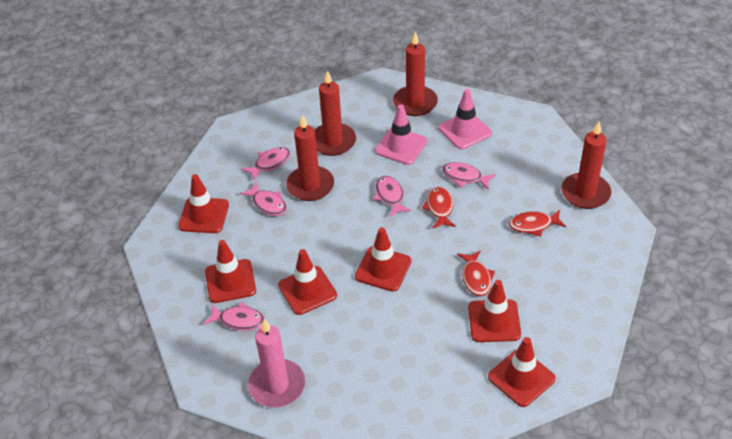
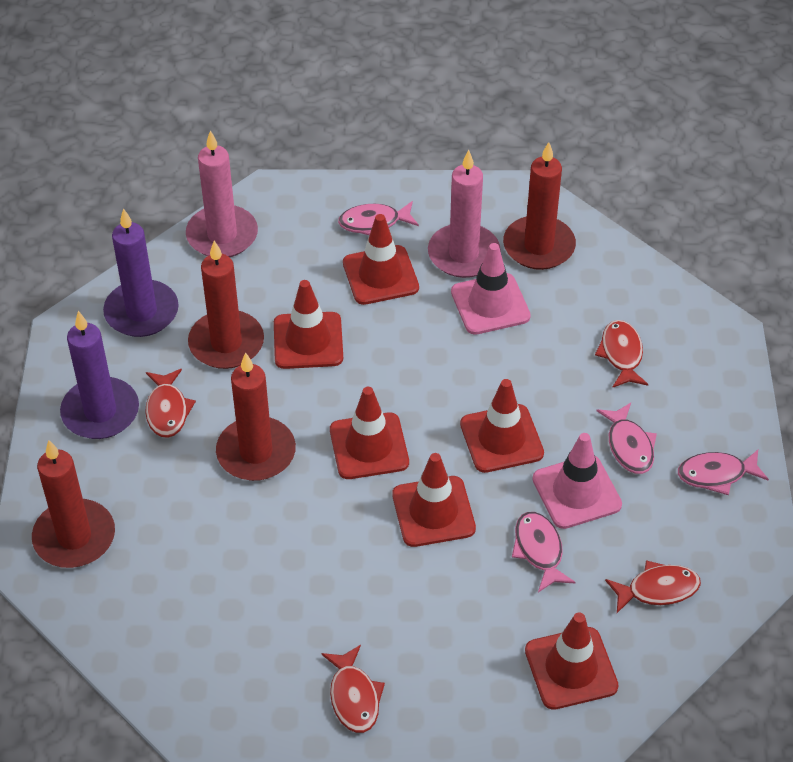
pink candle: [248,318,305,407] = 1 -> [186,131,258,257] [428,150,501,278] = 2
pink fish: [204,302,264,331] [240,182,287,216] [241,147,290,181] [374,176,411,217] [442,162,496,190] = 5 -> [338,201,419,235] [512,512,576,592] [597,403,657,474] [678,450,769,495] = 4
purple candle: none = 0 -> [60,311,139,439] [103,208,179,337] = 2
red fish: [422,186,456,229] [457,250,495,296] [509,210,566,237] = 3 -> [145,369,196,438] [321,645,385,733] [595,320,648,388] [605,560,701,613] = 4

